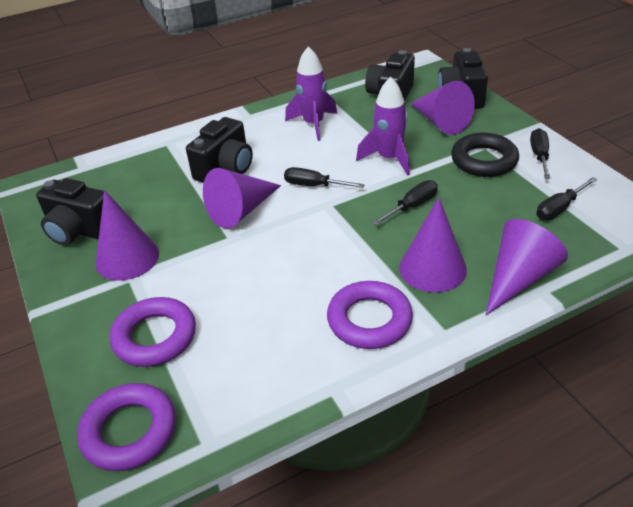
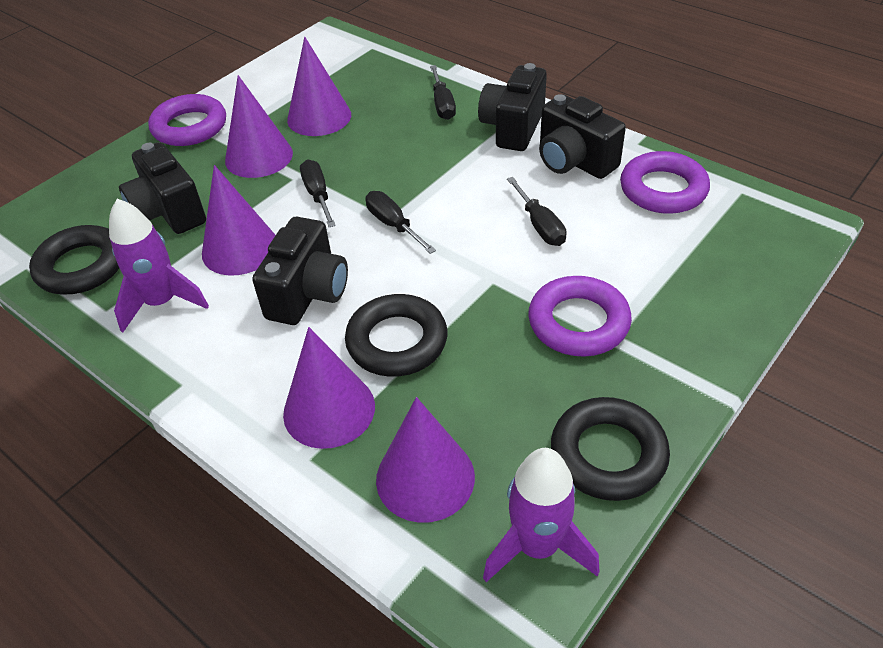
black ring: [451,133,519,177] = 1 -> [29,225,119,295] [345,294,447,377] [551,397,670,501] = 3

